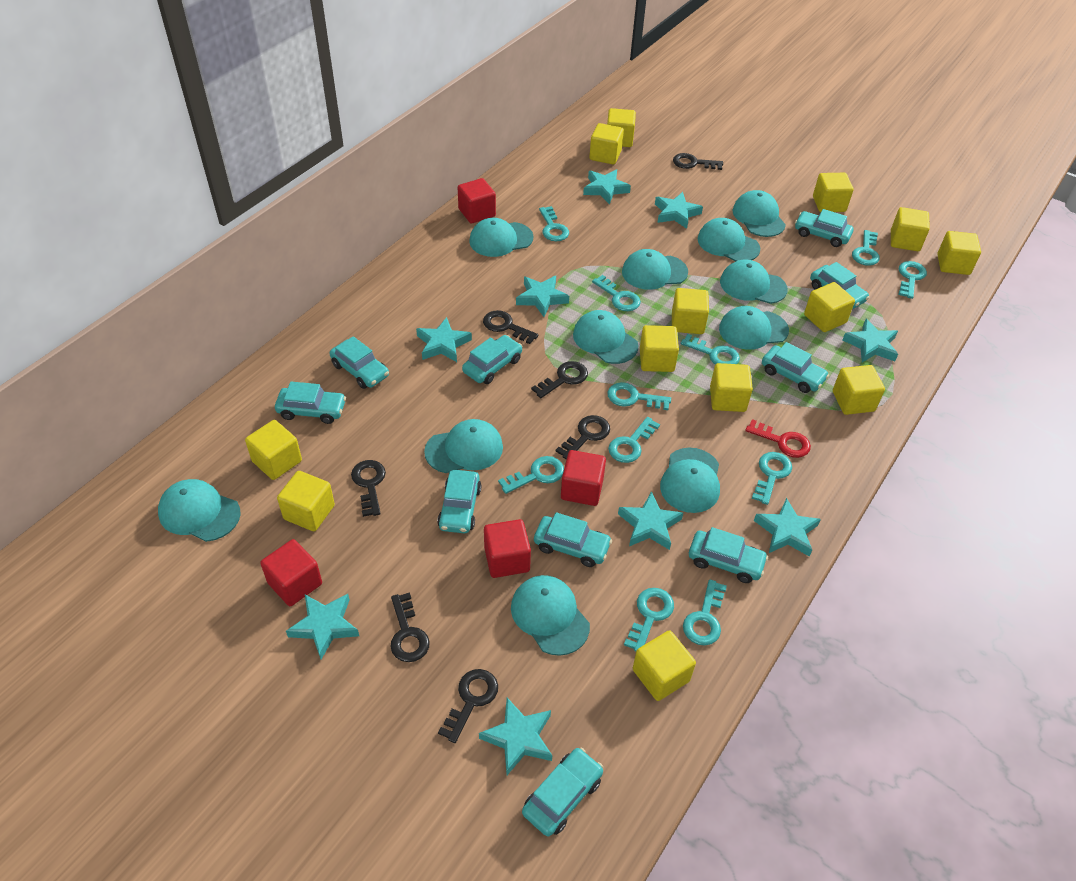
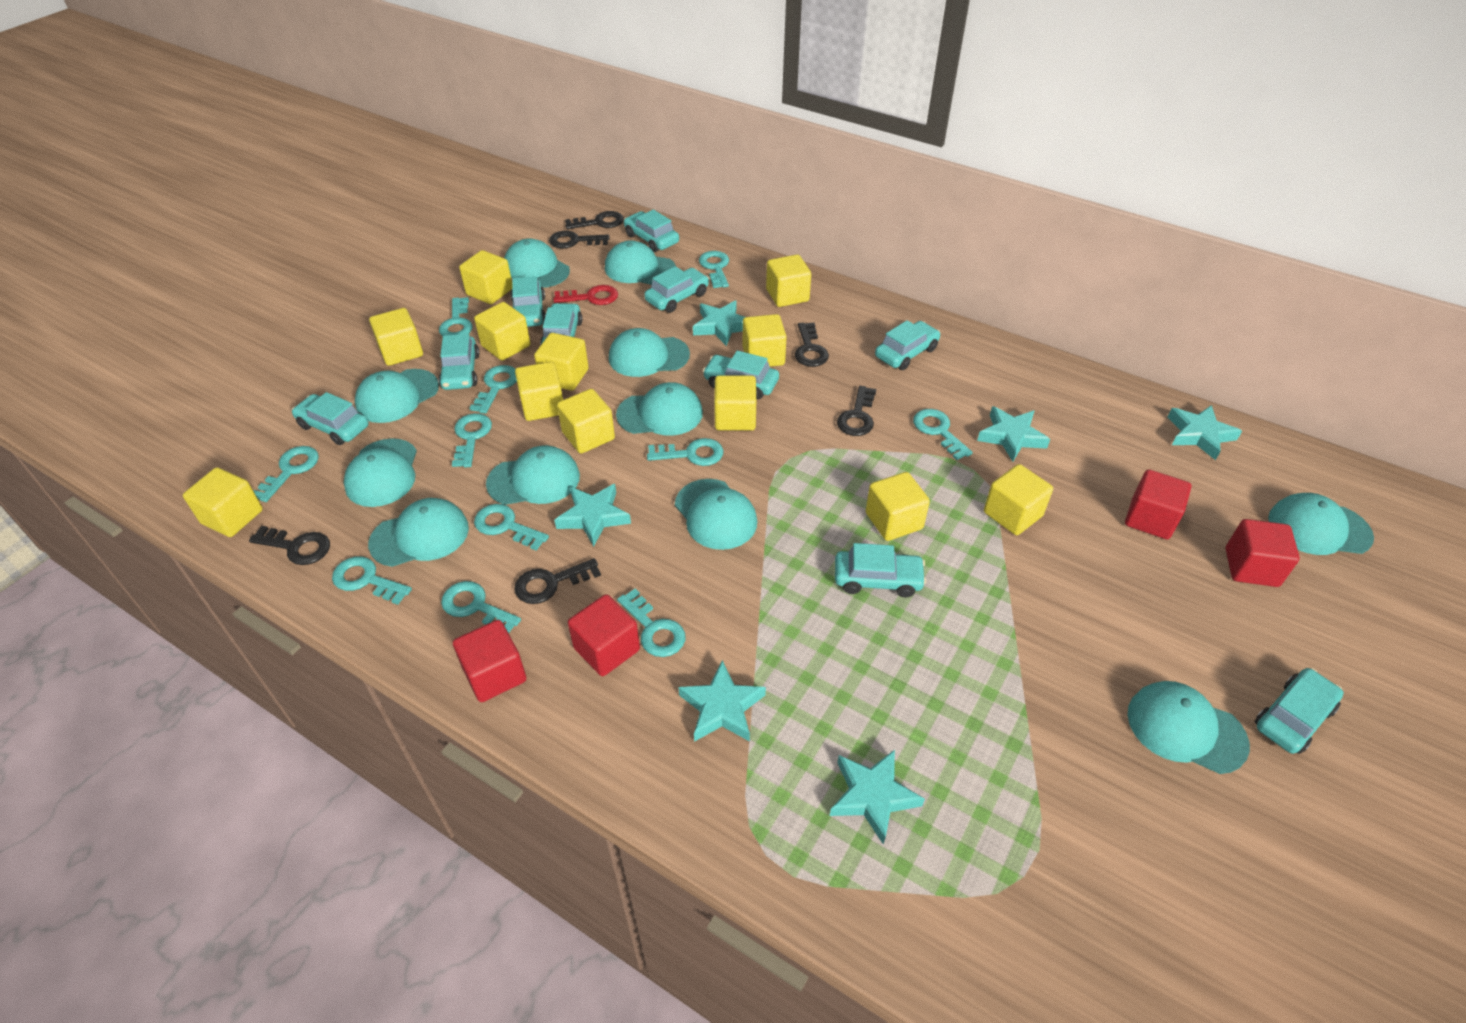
black key: [351,460,386,517] [391,592,430,662] [438,669,498,743] [483,310,539,344] [531,361,588,398] [556,415,610,460] [673,153,723,170] = 7 -> [249,526,330,565] [514,558,601,604] [549,231,610,249] [565,211,624,229] [795,323,829,367] [837,386,876,436] = 6
turquoise star: [286,594,359,659] [416,317,472,362] [479,698,552,775] [516,276,569,317] [583,169,631,204] [618,491,683,550] [655,192,703,229] [754,498,821,557] [843,319,898,362] = 9 -> [554,484,631,547] [678,660,766,742] [693,300,745,346] [830,750,925,845] [977,406,1050,462] [1168,405,1242,460] = 6
yellow cube: [245,420,302,480] [277,471,335,531] [589,123,624,164] [607,108,636,147] [633,630,696,701] [640,325,679,372] [672,288,709,334] [710,363,753,412] [804,282,855,332] [813,173,854,212] [833,365,885,415] [891,207,930,251] [937,231,981,275] = 13 -> [183,467,263,537] [369,308,423,366] [459,250,512,304] [474,302,530,361] [515,362,563,421] [534,333,589,391] [557,389,615,453] [714,376,756,431] [743,314,787,367] [766,254,811,307] [866,472,930,541] [984,464,1053,535] = 12

